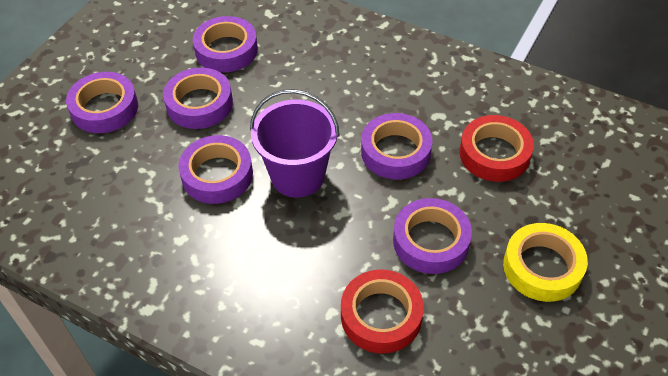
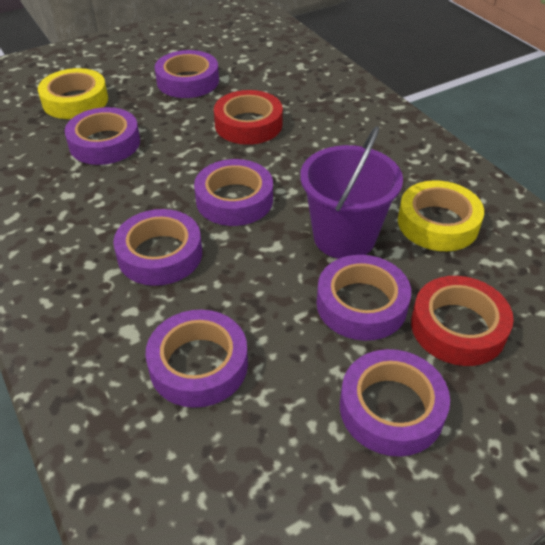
purple tape: [66,72,138,133] [163,67,233,129] [178,135,253,204] [193,16,258,72] [361,113,433,179] [393,198,472,274] = 6 -> [65,107,140,165] [113,209,202,286] [145,310,248,408] [155,50,219,98] [194,159,273,226] [316,255,411,341] [340,349,450,457] = 7
yellow tape: [503,223,588,302] = 1 -> [38,68,108,119] [398,180,484,251] = 2

